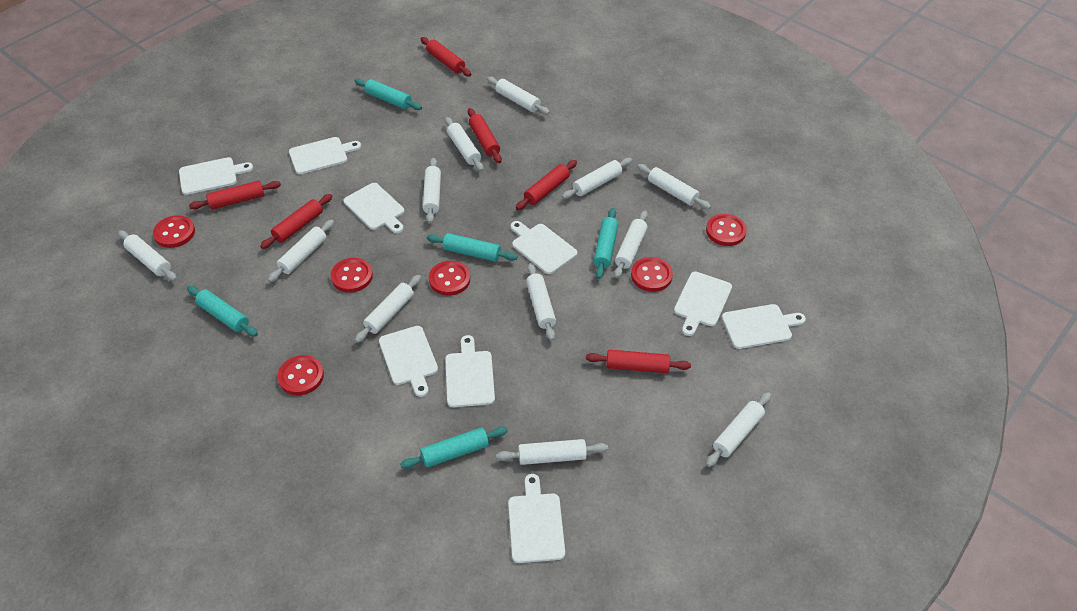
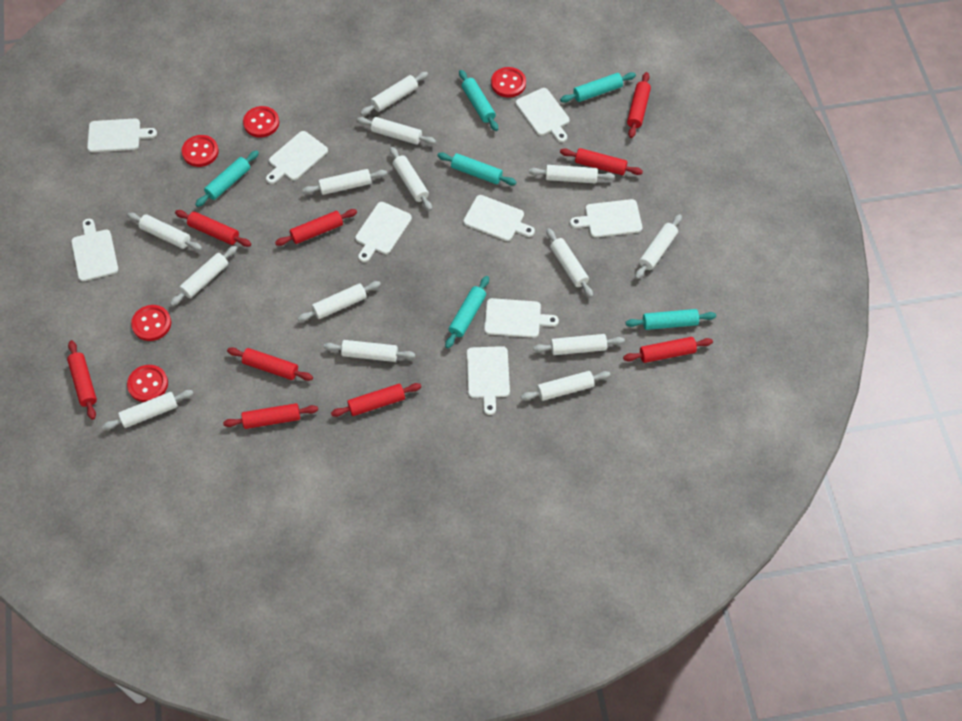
red button: [153,215,195,248] [277,355,324,395] [331,258,373,293] [429,261,470,296] [631,257,673,292] [706,214,747,246] = 6 -> [127,365,168,402] [131,305,171,341] [182,135,219,167] [243,106,279,138] [491,67,526,98] = 5
red rolling pin: [189,180,281,210] [260,194,333,249] [421,37,471,76] [468,108,502,163] [516,160,577,210] [586,350,691,373] = 6 -> [67,340,97,420] [175,210,251,247] [223,403,318,429] [227,347,313,381] [275,209,357,246] [331,383,421,417] [560,148,643,175] [623,337,713,363] [627,72,651,138] = 9
turquoise rolling pin: [187,286,258,337] [355,79,422,110] [400,426,508,469] [427,233,518,262] [594,208,618,279] = 5 -> [195,150,259,207] [437,152,517,185] [445,276,489,348] [459,70,498,131] [560,72,636,103] [626,309,716,330] = 6
white rolling pin: [118,230,177,281] [268,220,334,282] [355,275,421,343] [423,158,441,224] [445,117,484,172] [487,77,550,115] [496,439,608,465] [526,263,556,341] [562,158,632,199] [614,211,648,278] [637,164,711,209] [706,392,771,467] = 12 -> [102,390,194,430] [127,213,202,251] [170,246,237,306] [297,281,381,322] [303,169,387,195] [324,340,415,362] [357,117,436,145] [360,72,428,115] [390,147,432,211] [521,371,611,401] [529,165,615,183] [533,334,625,355] [546,228,593,298] [635,214,682,279] = 14

